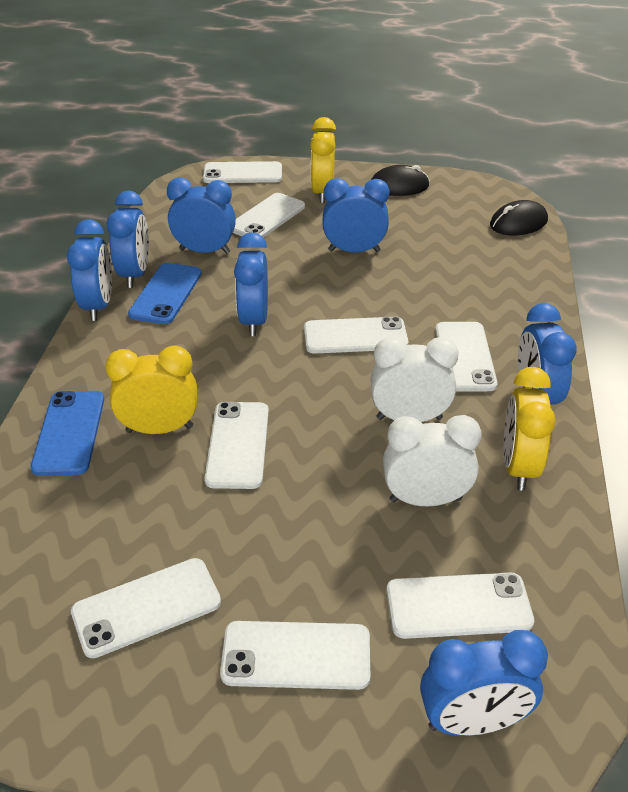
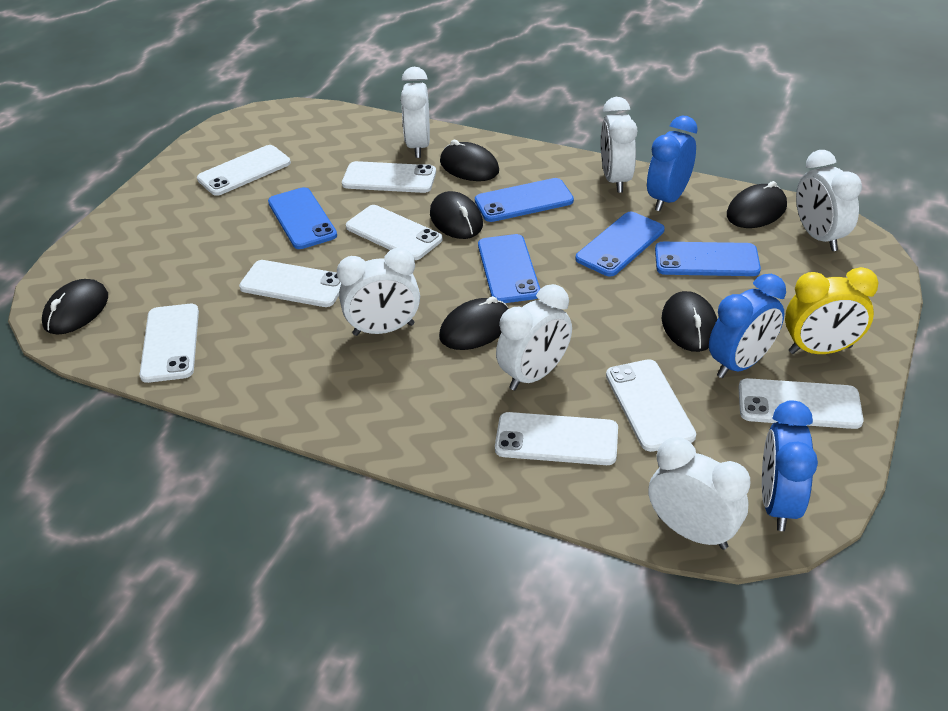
black mouse: [371,165,430,196] [490,200,548,235] = 2 -> [42,279,108,335] [430,191,483,239] [439,296,508,350] [440,140,499,181] [662,291,717,352] [727,181,787,228] = 6
blue clock: [67,219,112,321] [106,190,149,288] [167,177,236,254] [234,232,268,336] [322,178,389,253] [420,630,548,736] [518,303,577,405] = 7 -> [647,116,698,211] [709,274,786,378] [762,400,818,531] = 3
blue phone: [31,391,104,476] [128,263,202,324] = 2 -> [268,187,337,249] [475,178,574,222] [478,234,540,303] [576,212,665,276] [655,242,761,276] = 5
white clock: [370,337,459,422] [383,415,482,506] = 2 -> [337,248,420,336] [400,67,430,158] [496,284,572,390] [601,97,637,193] [649,437,750,550] [796,150,862,251] = 6
yellow clock: [105,346,197,434] [310,117,336,203] [504,367,556,491] = 3 -> [785,267,879,354] = 1

